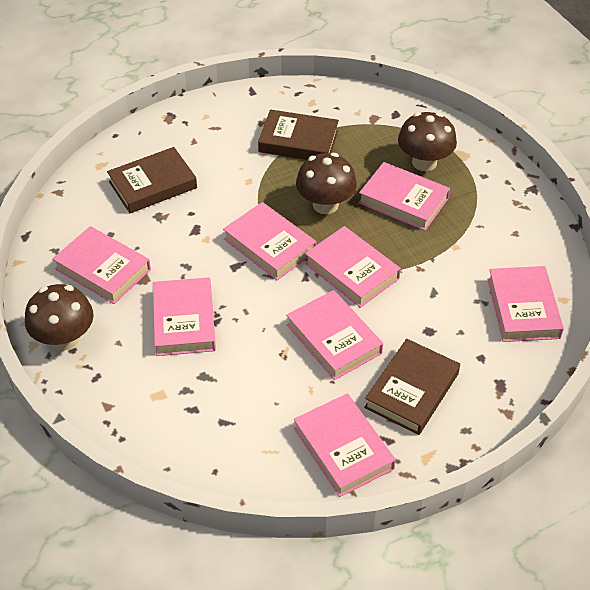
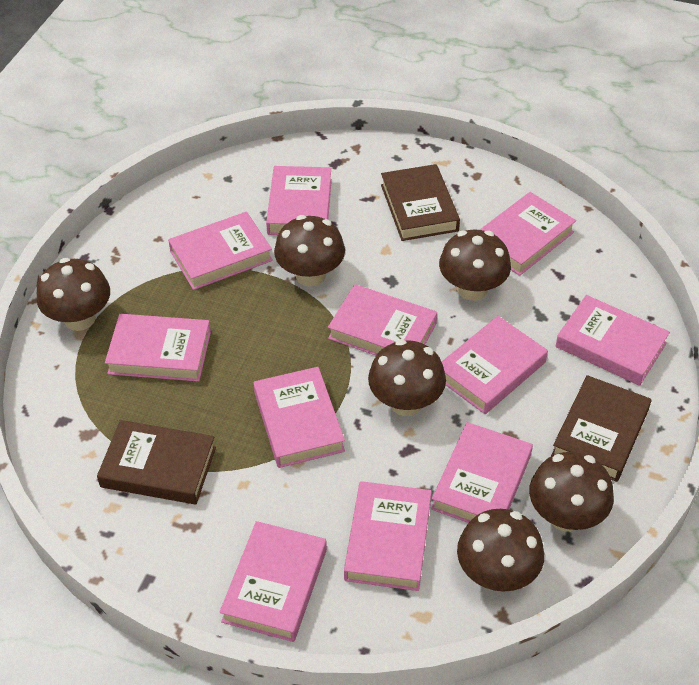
brown mushroom: [25,284,94,351] [296,153,357,214] [398,112,457,171] = 3 -> [37,258,110,331] [274,215,345,286] [368,339,446,416] [439,229,511,301] [457,509,544,592] [529,452,614,532] = 6
pink book: [52,226,151,304] [153,277,216,356] [223,202,316,280] [286,290,383,380] [294,393,396,497] [305,226,401,308] [358,162,450,231] [487,266,564,342] = 8 -> [105,314,211,382] [168,212,273,290] [220,521,327,642] [254,367,345,468] [266,166,332,235] [328,284,437,356] [344,481,432,591] [431,422,533,523] [442,316,548,414] [480,192,576,276] [555,295,670,386] = 11

